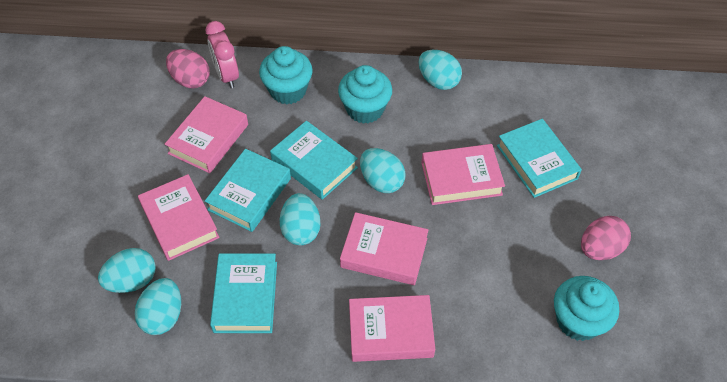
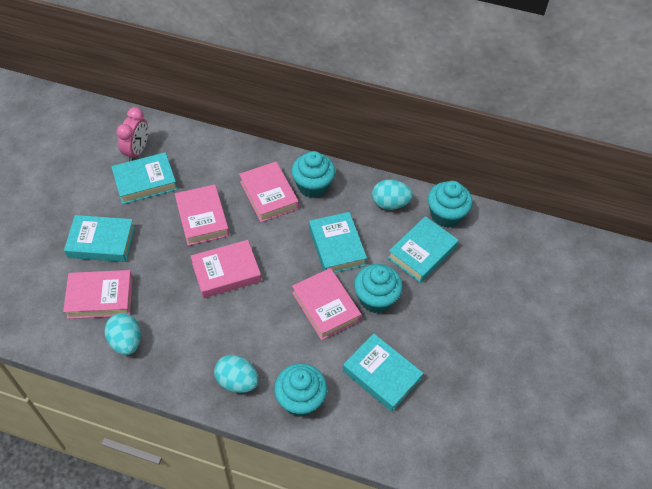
pink egg: [166,49,210,88] [581,216,631,260] = 2 -> none = 0
turquoise book: [205,149,291,232] [210,253,277,333] [270,121,358,200] [497,119,582,198] = 4 -> [64,215,135,262] [111,152,177,204] [309,212,367,273] [343,334,423,412] [388,216,459,283] = 5
turquoise cupcake: [259,46,313,104] [338,65,392,124] [554,276,619,341] = 3 -> [274,363,327,417] [291,151,335,198] [354,264,403,313] [428,181,472,227] = 4
turquoise egg: [98,248,156,293] [135,278,181,335] [280,193,321,245] [360,148,405,193] [419,50,462,90] = 5 -> [105,313,141,355] [214,355,259,393] [372,179,413,210] = 3

